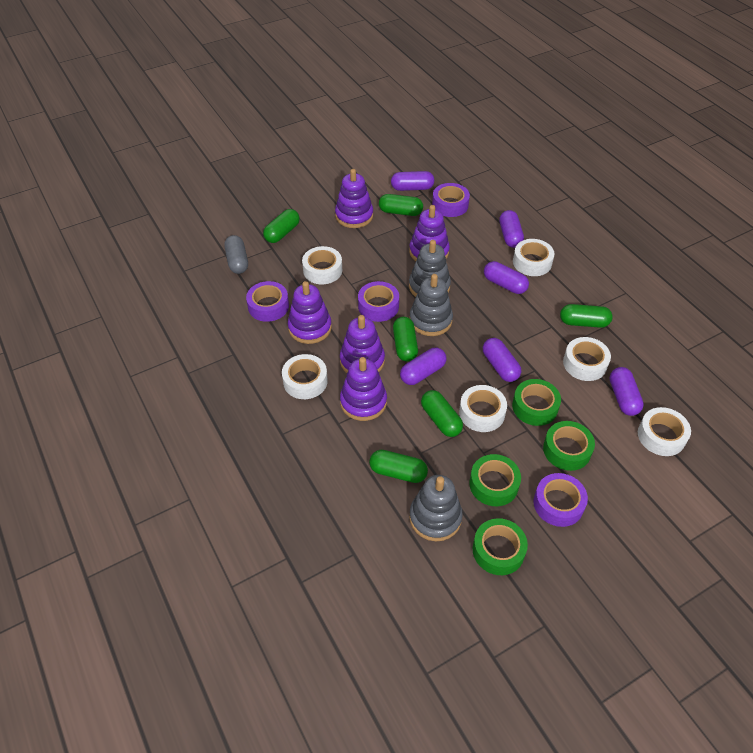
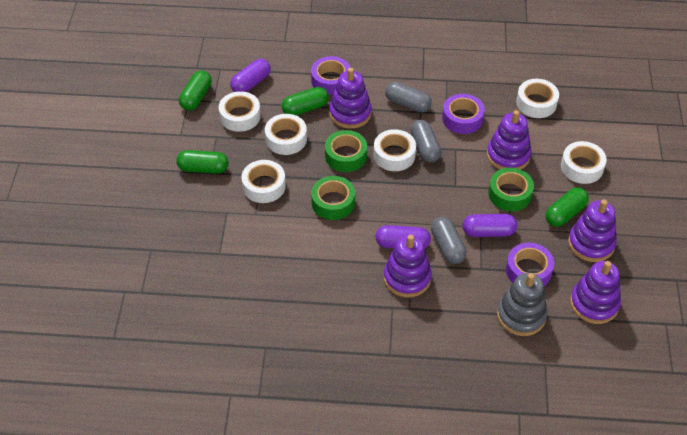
green capsule: [263,209,300,243] [369,450,428,483] [379,194,423,216] [393,317,418,362] [421,390,463,437] [560,304,613,328] = 6 -> [176,150,228,174] [179,71,212,110] [282,87,329,115] [546,187,589,227] = 4
green tape: [469,454,521,506] [473,518,528,575] [512,379,561,426] [543,421,595,471] = 4 -> [311,176,355,220] [325,130,367,172] [488,168,534,211] = 3
grey capsule: [224,235,248,274] = 1 -> [385,82,432,113] [411,120,441,163] [431,217,467,264] = 3
grey stacking toy: [409,240,451,297] [409,475,463,541] [410,274,453,336] = 3 -> [497,273,548,336] = 1
purple capsule: [391,171,434,191] [400,348,447,385] [483,338,521,382] [484,261,529,294] [499,210,524,248] [610,367,644,416] = 6 -> [230,59,271,92] [376,225,431,249] [463,214,517,237] = 3
purple tape: [246,281,289,322] [358,281,399,322] [432,183,470,217] [534,473,588,527] = 4 -> [311,56,351,95] [442,94,485,134] [506,243,554,286] = 3

